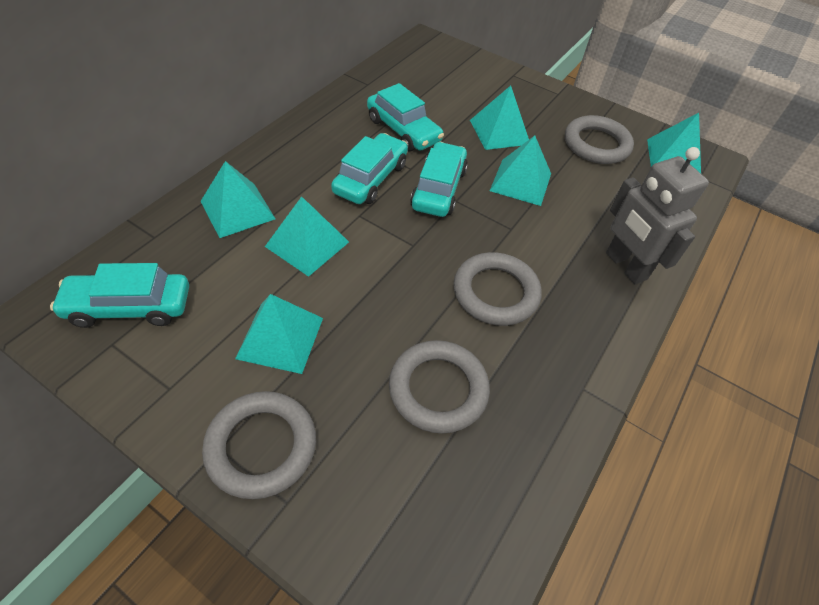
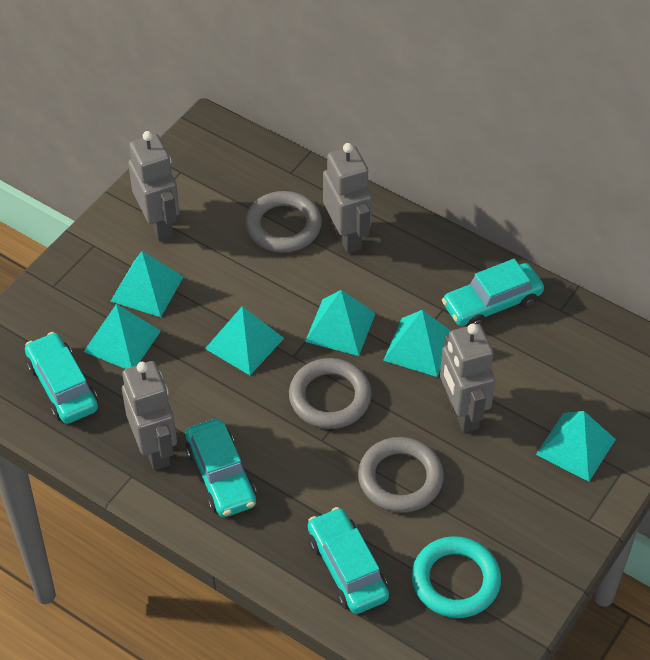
grey ring: [202,391,316,499] [389,340,490,434] [454,252,542,326] [565,115,634,164] = 4 -> [245,191,322,253] [289,358,372,429] [358,437,444,513] = 3
grey robot: [606,147,709,284] = 1 -> [122,361,177,470] [128,131,179,241] [323,143,372,253] [440,323,495,433] = 4
turquoise ring: none = 0 -> [412,536,501,618] = 1

